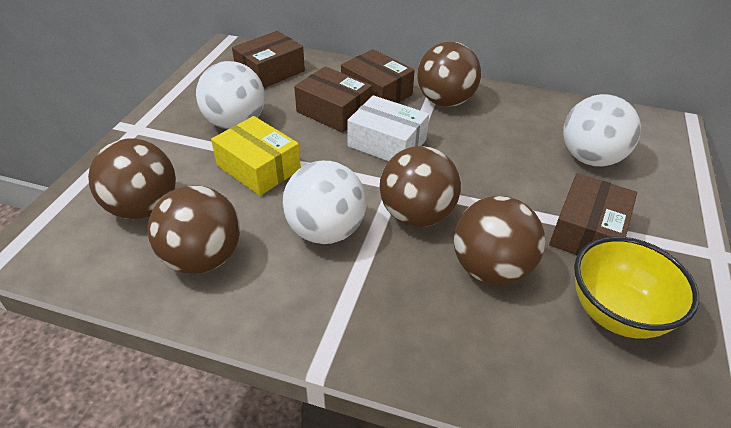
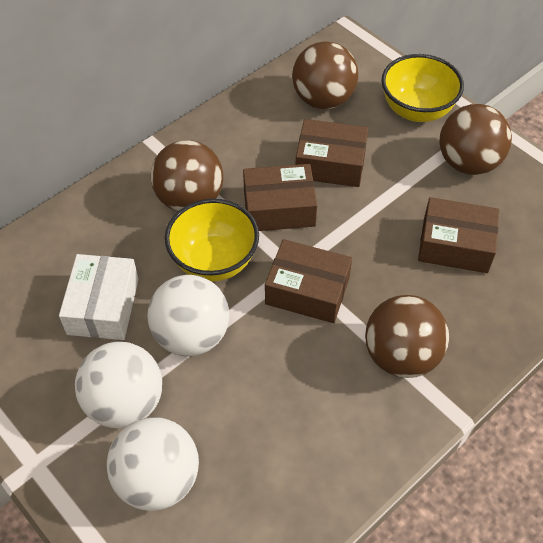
brown ball: [88,138,176,219] [148,185,240,274] [380,146,461,227] [417,42,481,107] [454,196,545,285] = 5 -> [151,140,223,212] [292,41,358,109] [365,295,449,378] [440,104,512,175] = 4
yellow bowl: [574,236,699,339] = 1 -> [165,199,259,282] [381,54,464,122] = 2
yellow box: [211,116,301,196] = 1 -> none = 0

